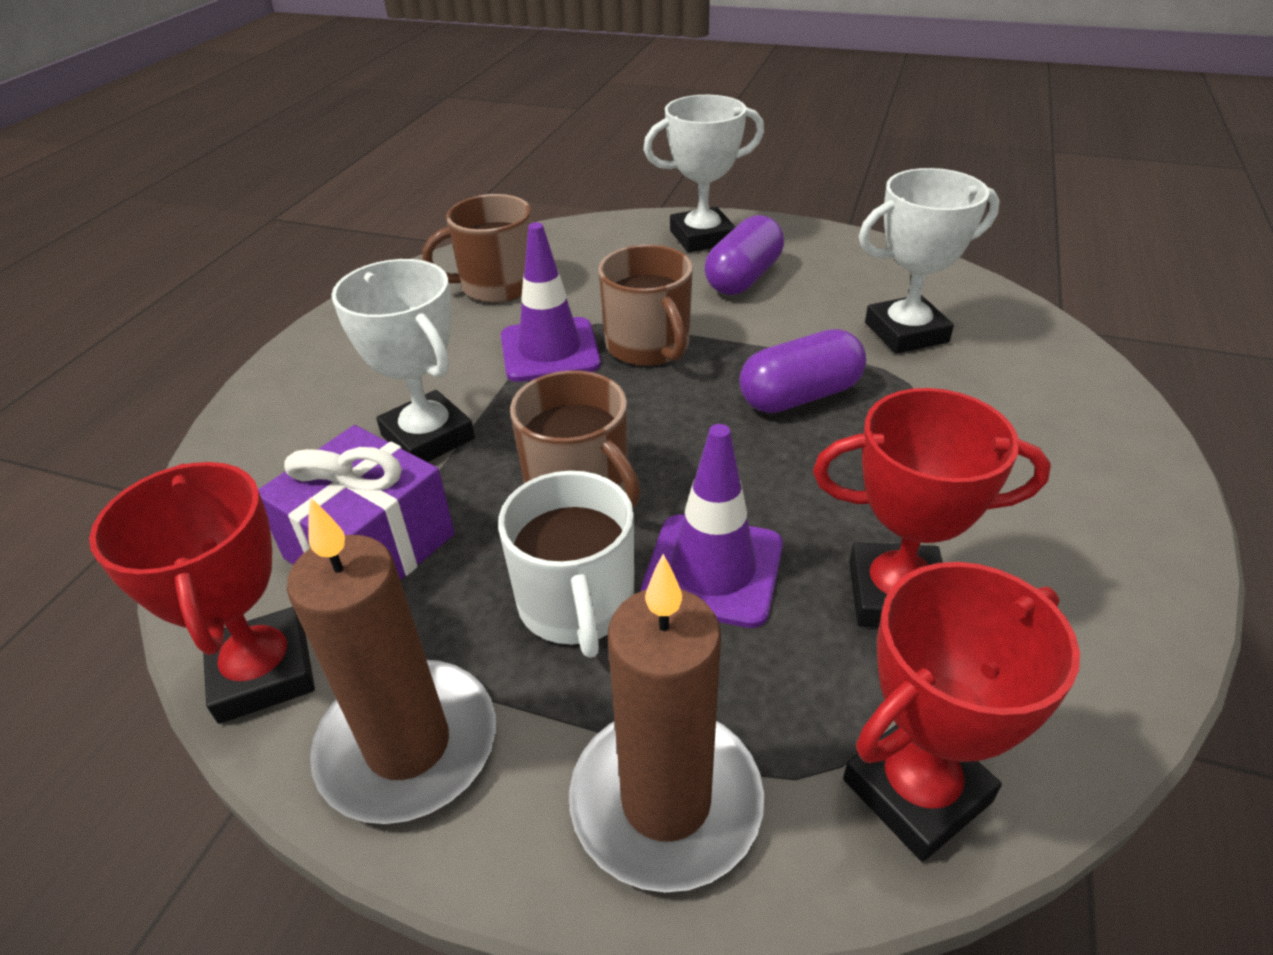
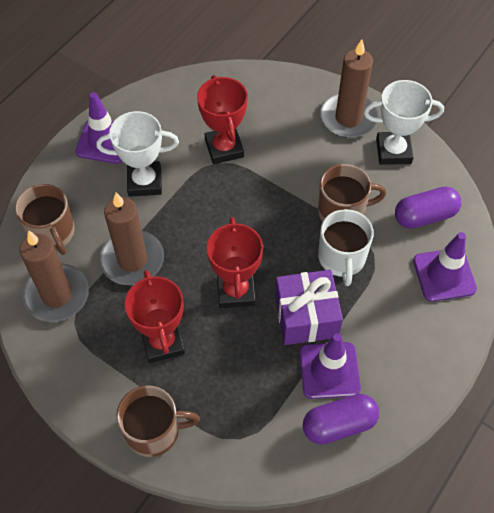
brown candle: [287,497,496,824] [569,554,764,892] = 2 -> [20,230,89,322] [99,192,164,285] [320,39,378,138] = 3
purple traffic cone: [501,222,601,382] [641,424,783,628] = 2 -> [75,92,122,164] [299,333,361,399] [413,232,477,302] = 3
white trophy: [331,259,475,462] [643,95,764,253] [859,168,1000,354] = 3 -> [96,111,179,197] [364,80,444,165] = 2

